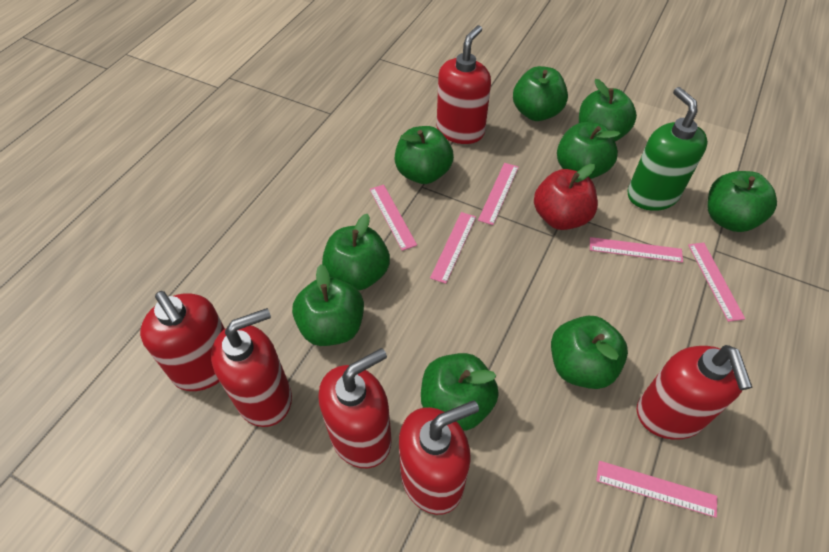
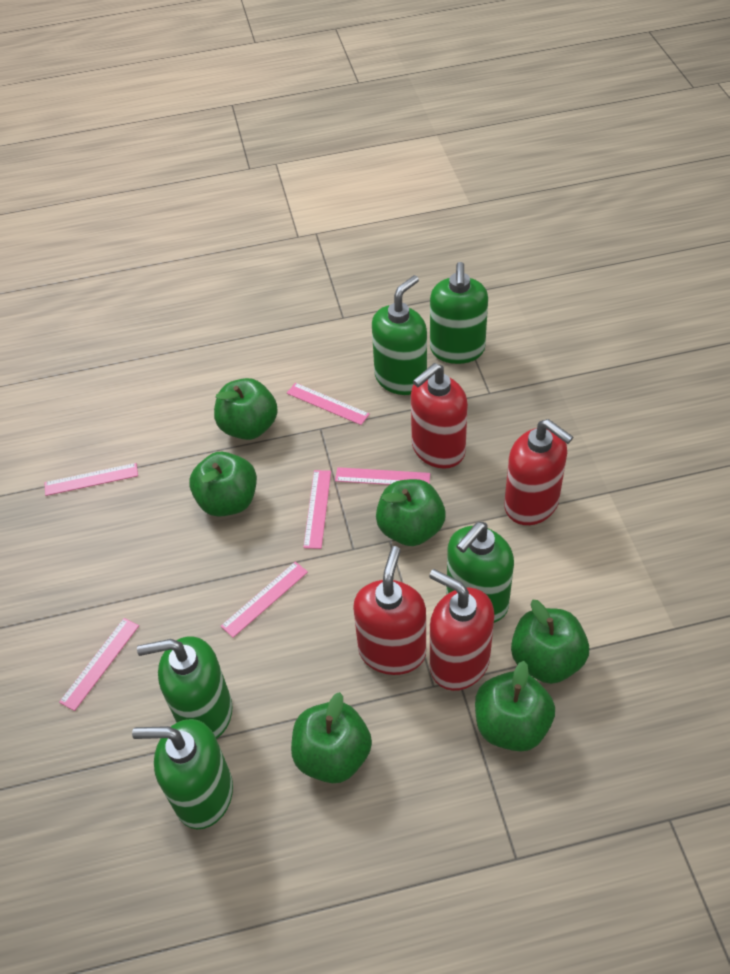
green apple: [292,264,364,346] [322,214,390,290] [395,126,454,184] [421,353,499,431] [513,66,568,121] [551,316,628,389] [557,122,620,179] [579,79,637,142] [707,171,777,232] = 9 -> [189,452,257,517] [214,378,278,440] [291,692,372,783] [376,479,446,546] [475,661,555,752] [511,600,589,684] = 6
green soap dispenser: [627,87,708,211] = 1 -> [132,719,233,829] [137,636,232,739] [372,275,427,395] [430,262,488,364] [447,522,514,623] = 5
red apple: [534,164,598,230] = 1 -> none = 0
red soap dispenser: [140,291,225,391] [211,308,292,427] [318,348,392,468] [399,400,479,515] [436,25,491,144] [637,345,753,440] = 6 -> [353,546,426,675] [411,363,468,469] [429,569,495,691] [504,419,573,525] = 4

